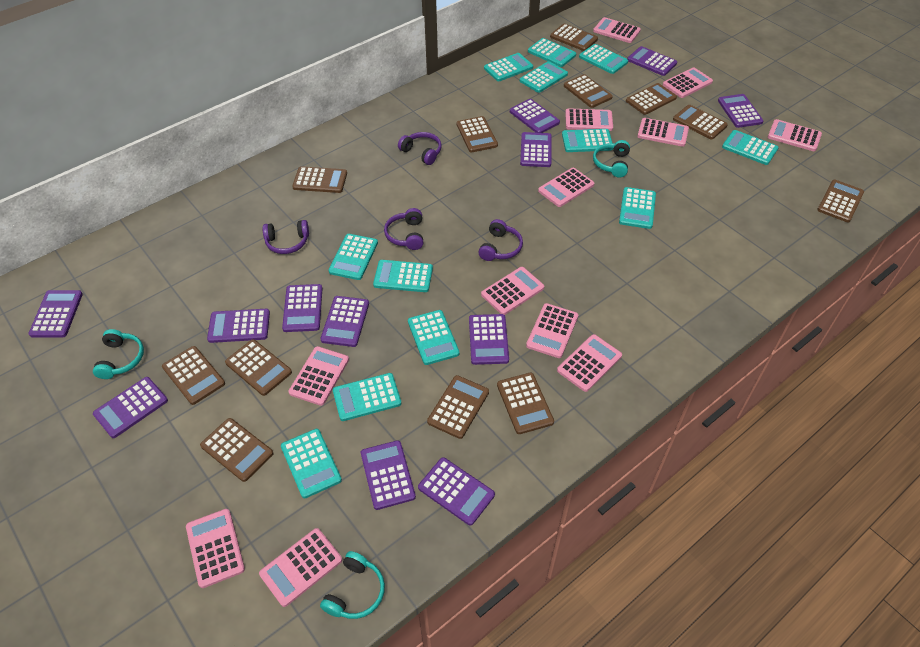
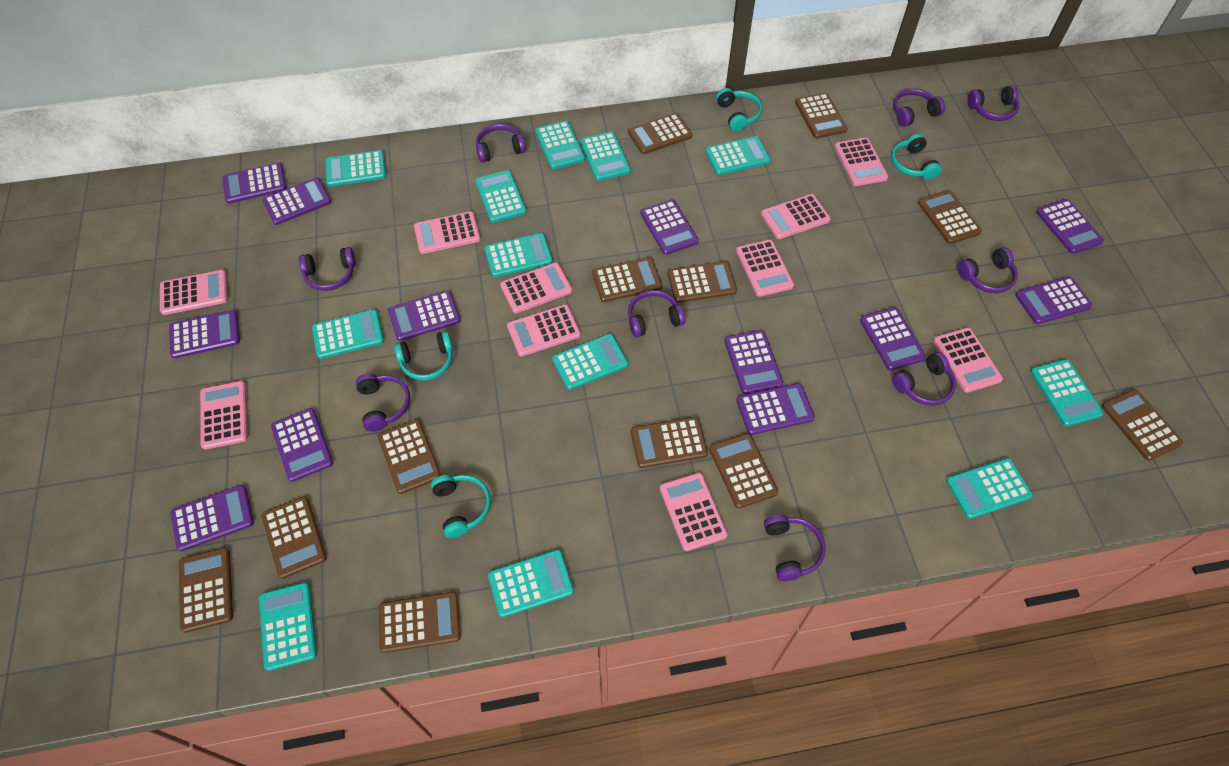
pink calculator: [186,509,245,588] [259,528,342,607] [288,346,349,406] [481,267,544,315] [526,303,578,358] [538,168,594,207] [557,334,622,392] [565,108,613,131] [593,17,641,43] [637,118,689,147] [663,67,713,98] [768,119,822,151] = 12 -> [160,270,228,315] [200,381,248,450] [414,211,480,254] [500,262,572,313] [507,304,581,357] [660,473,728,551] [736,239,794,297] [761,194,831,239] [834,138,888,186] [933,327,1003,393] = 10
purple headphones: [263,220,309,254] [384,208,423,250] [398,132,442,165] [478,219,523,261] = 4 -> [299,247,356,291] [356,374,410,432] [476,124,526,163] [628,290,686,337] [764,515,826,581] [892,352,956,406] [893,89,945,127] [958,247,1018,293] [967,86,1019,121] = 9
turquoise headphones: [93,329,144,379] [320,551,385,619] [593,140,630,177] = 3 -> [394,331,453,381] [431,475,491,538] [716,88,762,132] [891,134,942,180] = 4

